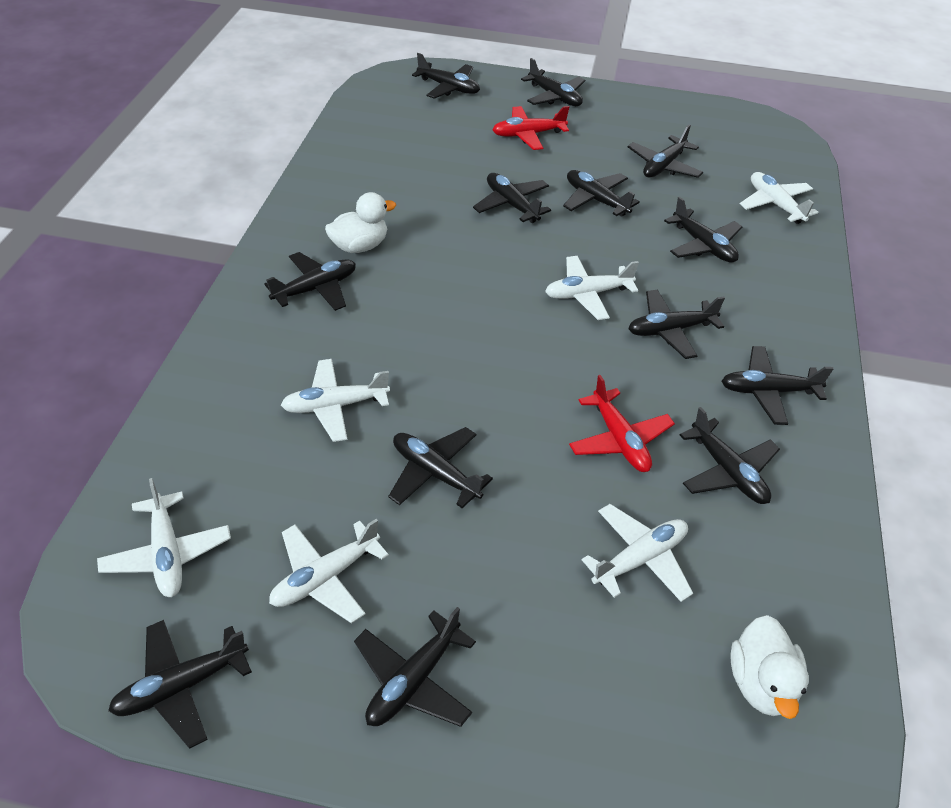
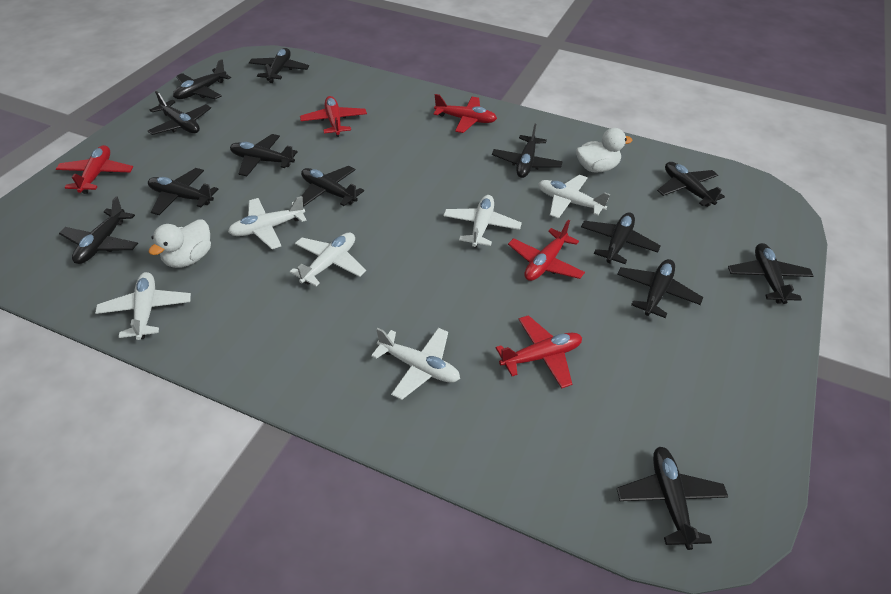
red plane: [492,106,569,150] [569,375,675,472] = 2 -> [56,145,133,194] [300,96,367,137] [433,94,497,133] [496,315,582,389] [508,220,585,281] = 5

